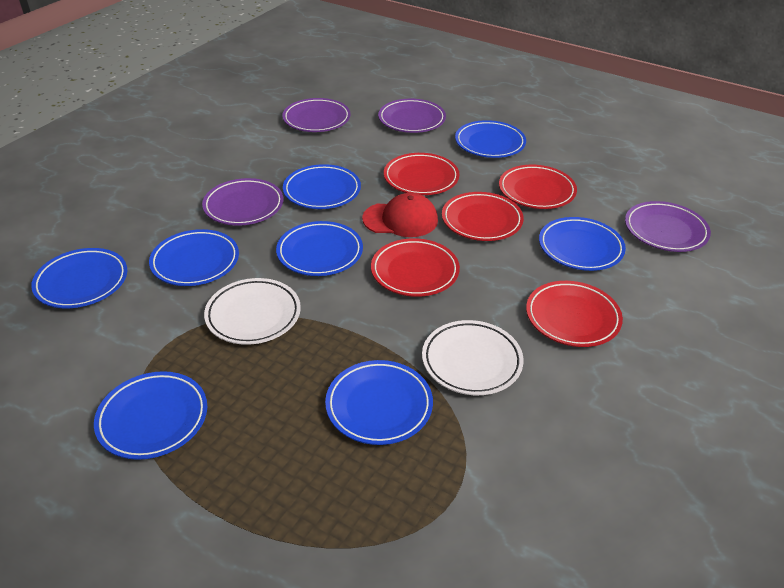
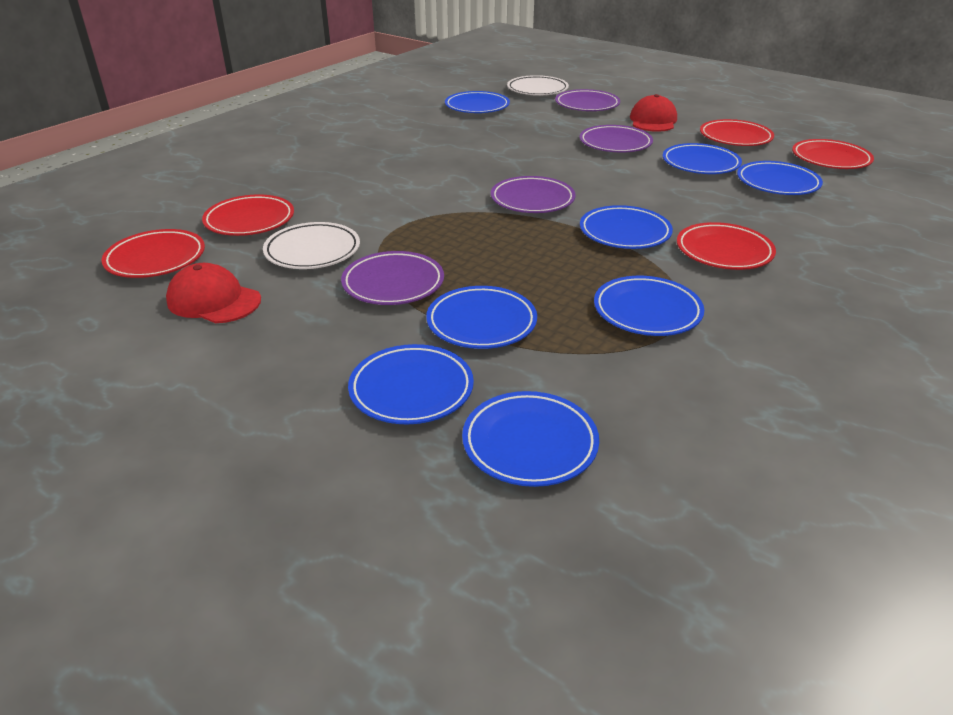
red cap: [362,193,438,237] = 1 -> [166,263,261,323] [630,94,677,132] = 2

